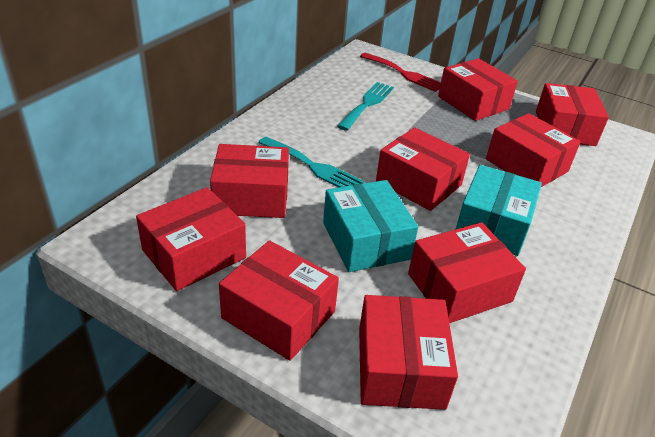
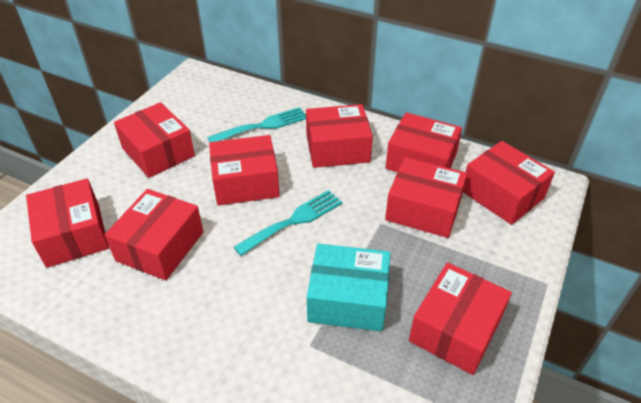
red fork: [360,53,441,92] = 1 -> none = 0
turquoise box: [323,180,418,272] [456,165,542,256] = 2 -> [307,244,391,331] = 1

